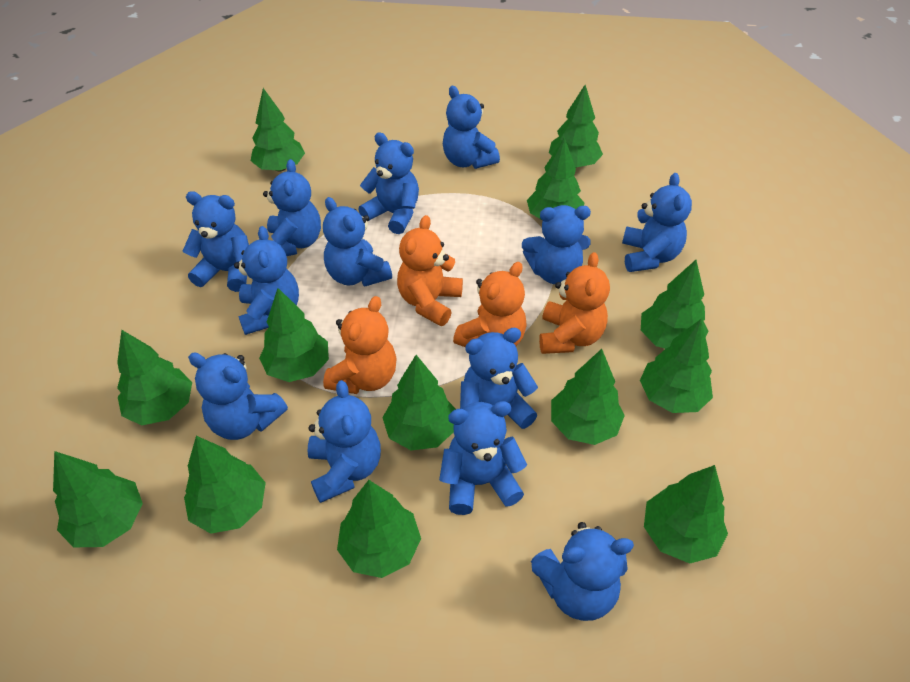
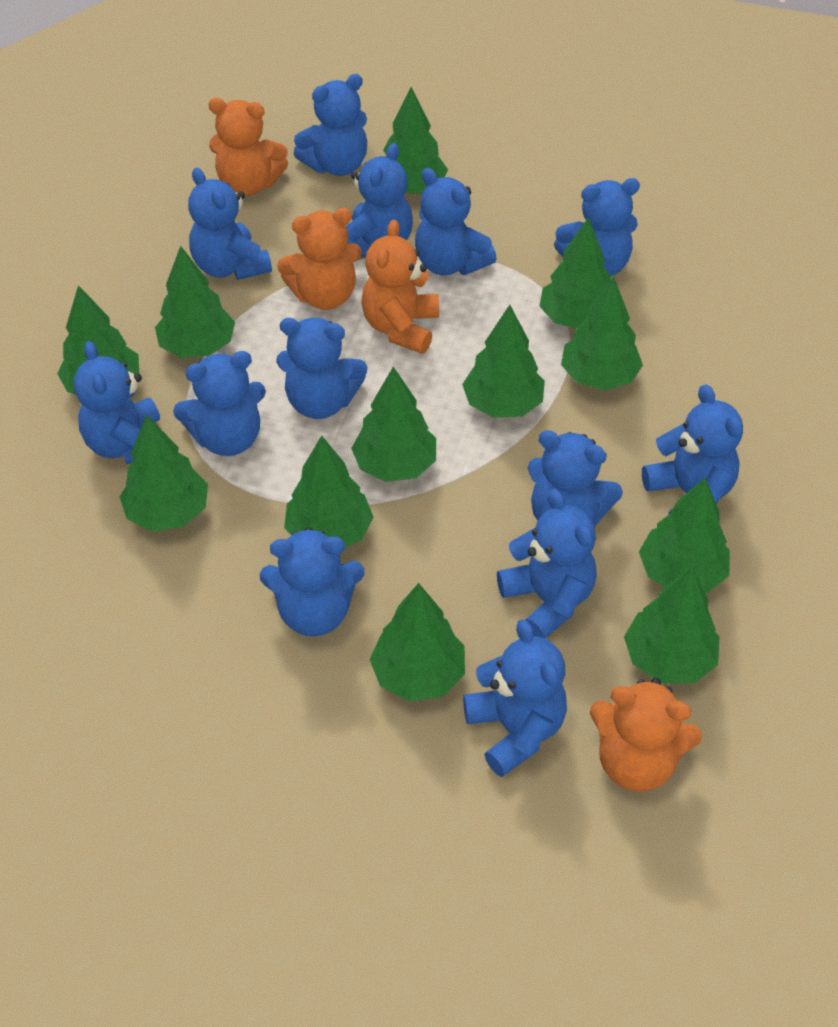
green tree: [53,451,143,547] [117,330,192,425] [184,436,266,534] [251,88,305,171] [259,288,329,382] [337,480,421,578] [382,355,456,450] [527,137,584,221] [549,85,603,168] [551,349,625,445] [640,319,713,413] [641,260,709,349] [644,465,728,563] = 13 -> [57,285,139,394] [120,415,208,531] [155,246,235,358] [284,436,374,547] [351,366,436,482] [369,583,465,701] [383,87,448,194] [462,305,545,418] [539,217,611,329] [561,276,643,390] [624,567,720,683] [639,478,730,593] = 12

